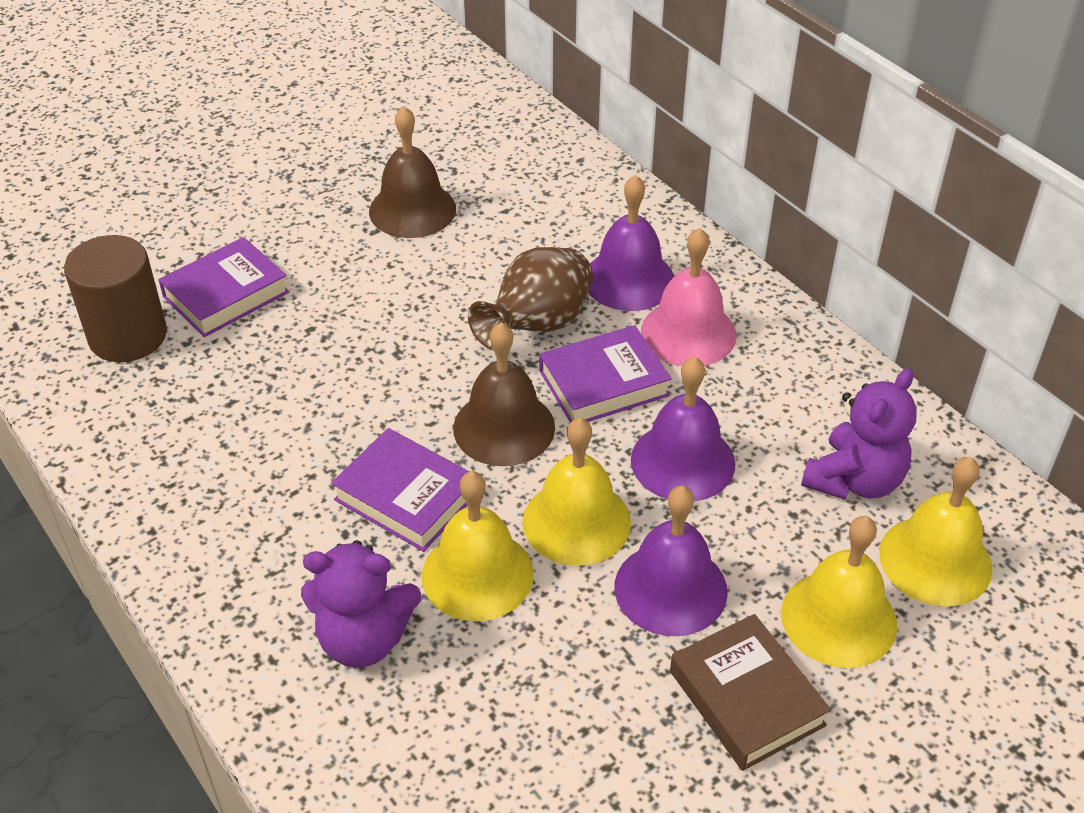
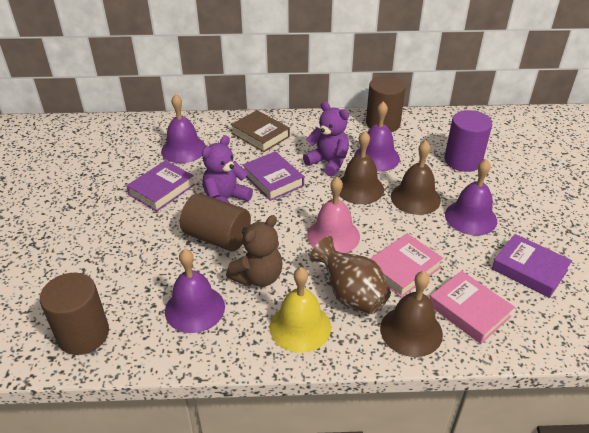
brown bell: [369,106,456,238] [453,322,555,466] = 2 -> [339,131,384,204] [380,271,443,357] [391,141,441,215] = 3
brown cylinder: [64,235,167,362] = 1 -> [40,273,109,355] [180,193,251,252] [366,76,406,132] = 3
brown teddy bear: none = 0 -> [226,215,282,287] = 1
pink book: none = 0 -> [370,233,443,298] [430,271,515,344] = 2
purple bell: [588,175,674,311] [615,486,727,636] [631,356,735,502] = 3 -> [161,94,206,163] [165,249,225,333] [354,101,400,172] [445,159,497,235] = 4
purple cylinder: none = 0 -> [444,110,492,172] = 1
yellow bell: [422,471,534,621] [523,418,631,566] [781,516,897,668] [879,457,993,606] = 4 -> [270,267,331,353] = 1

